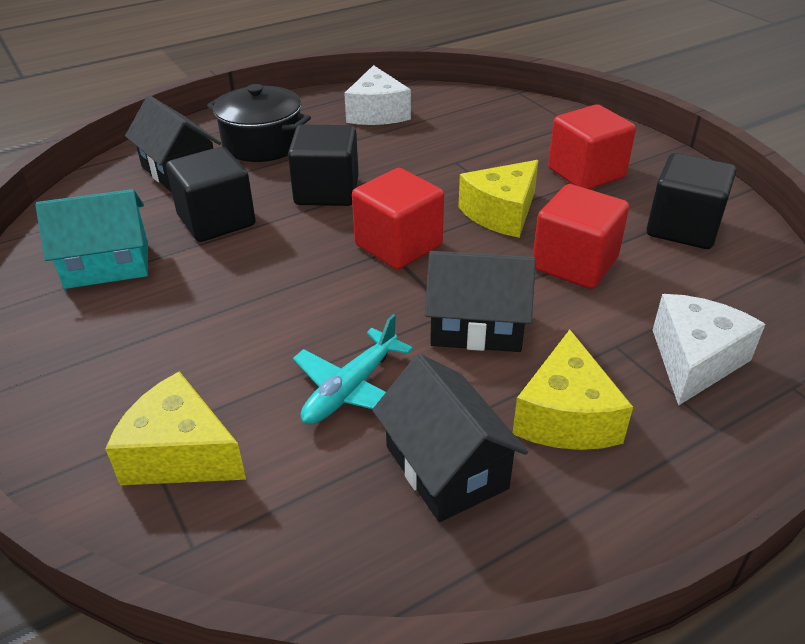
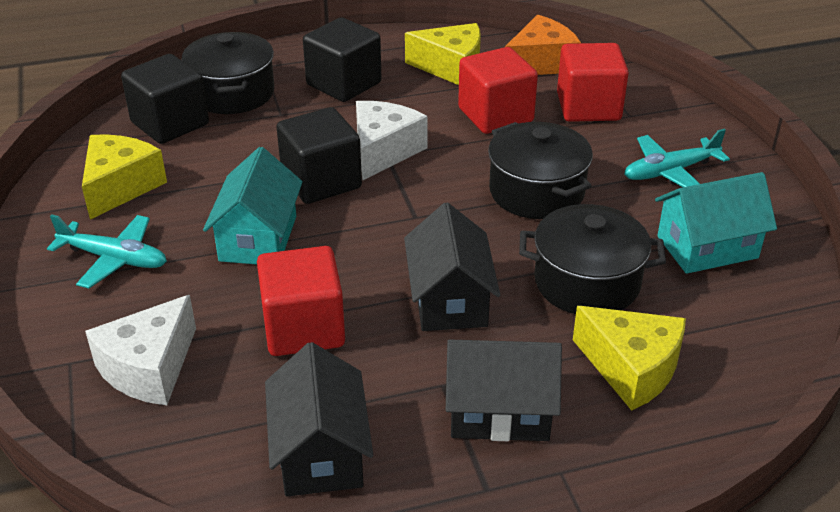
black pot: [207,84,311,162] = 1 -> [181,32,274,114] [488,122,593,219] [519,204,666,314] = 3
orange cheese: none = 0 -> [505,15,581,75] = 1
turquoise house: [35,189,148,289] = 1 -> [203,147,303,264] [655,172,777,274] = 2
turquoise plane: [293,314,413,425] = 1 -> [47,214,167,288] [624,129,730,187] = 2

